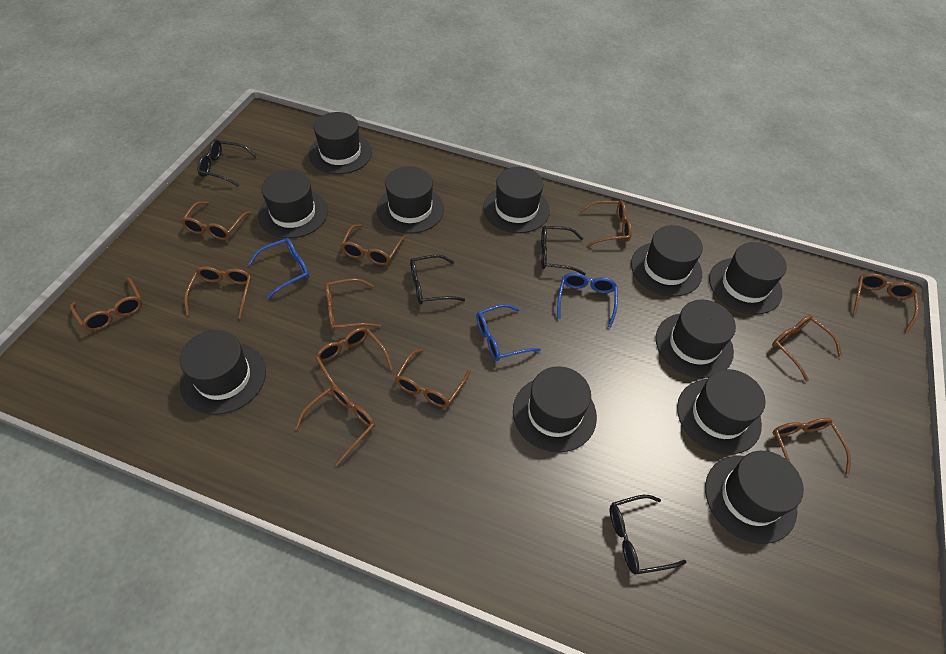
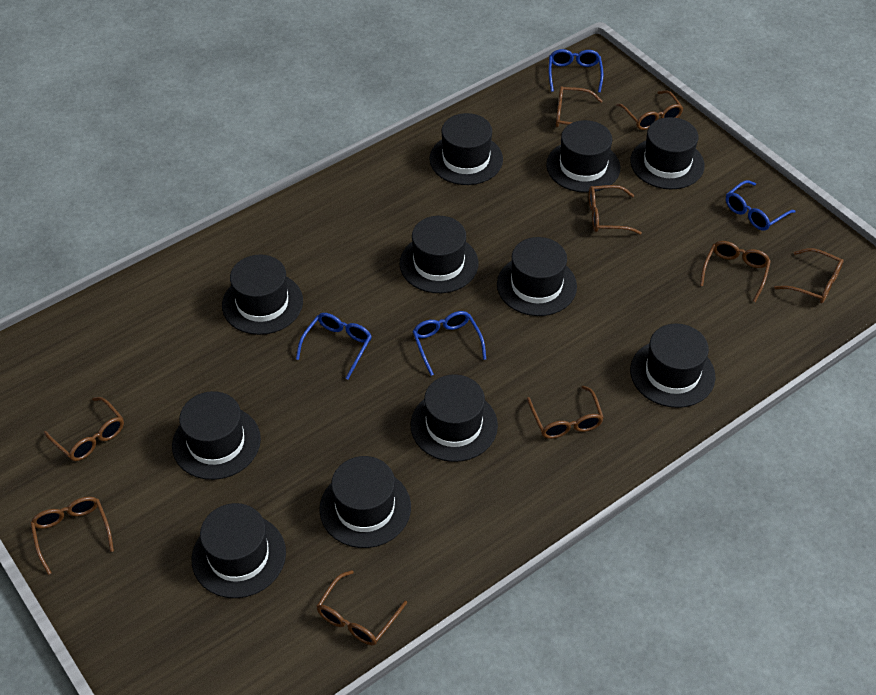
black glasses: [197,140,257,186] [410,255,465,305] [541,226,586,275] [610,495,686,575] = 4 -> none = 0
blue glasses: [248,238,309,299] [476,304,541,361] [557,273,618,328] = 3 -> [296,313,372,379] [412,311,486,376] [549,49,603,93] [726,180,796,231] = 4
brown glasses: [70,278,142,331] [181,201,251,240] [184,266,252,319] [295,386,375,466] [315,327,393,389] [325,278,381,331] [340,224,405,265] [395,349,471,408] [579,200,632,246] [772,315,842,382] [772,418,851,475] [853,273,918,332] = 12 -> [30,497,114,575] [44,397,124,461] [317,570,407,646] [527,386,604,439] [556,86,603,127] [589,185,642,235] [616,90,683,130] [700,241,771,302] [774,248,844,303] = 9

